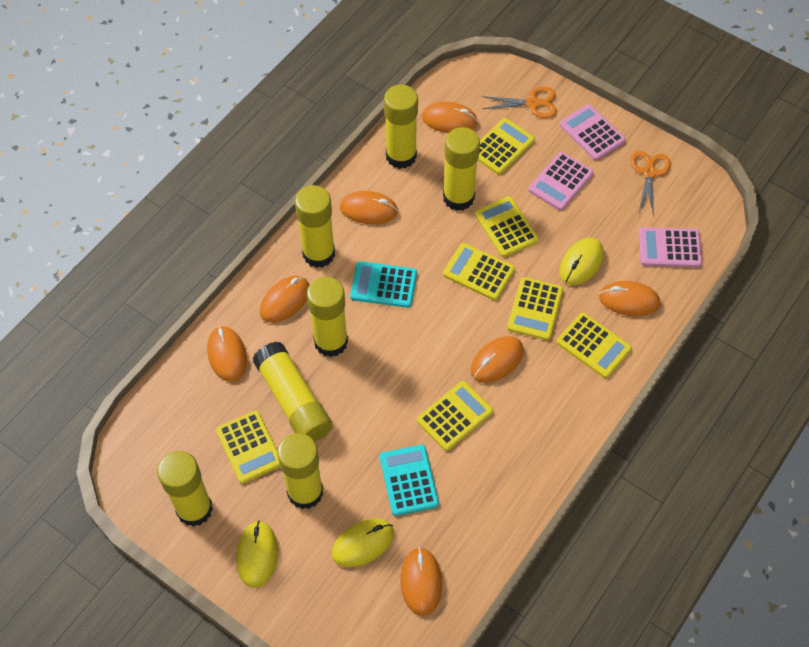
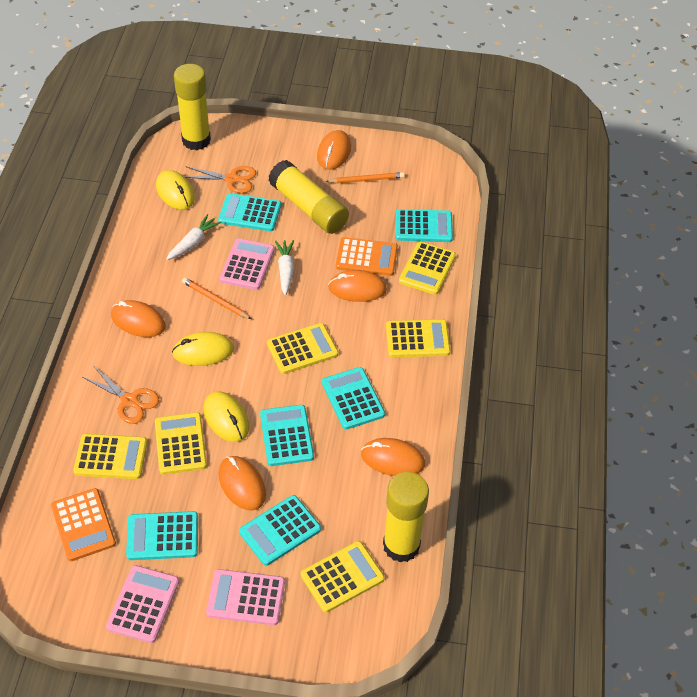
orange calculator: none = 0 -> [51,488,116,561] [336,237,398,276] = 2
orange mouse: [207,326,247,382] [260,276,309,323] [340,191,398,224] [400,547,442,616] [422,102,478,133] [471,336,524,383] [599,281,660,316] = 7 -> [111,300,166,337] [219,456,266,511] [317,130,351,170] [328,270,387,302] [361,438,425,476] = 5
orange pencil: none = 0 -> [182,277,251,319] [325,172,405,184] = 2
turquoise calculator: [350,261,417,308] [380,445,439,516] = 2 -> [126,511,198,560] [218,193,281,231] [239,495,321,566] [260,405,314,466] [322,367,385,430] [395,209,453,242] = 6
white carrot: none = 0 -> [166,214,221,260] [275,240,294,296] = 2
yellow calculator: [216,410,280,484] [417,381,493,451] [443,243,515,301] [475,196,539,257] [477,118,535,175] [507,277,563,340] [557,312,632,378] = 7 -> [73,434,147,479] [155,412,207,475] [267,323,338,374] [301,541,385,613] [386,319,450,357] [399,241,456,295] = 6
yellow glue stick: [157,451,213,527] [253,342,332,442] [277,433,323,509] [295,185,335,268] [307,276,348,357] [384,84,418,169] [443,127,480,211] = 7 -> [174,64,211,150] [268,160,349,234] [383,472,429,562] = 3

